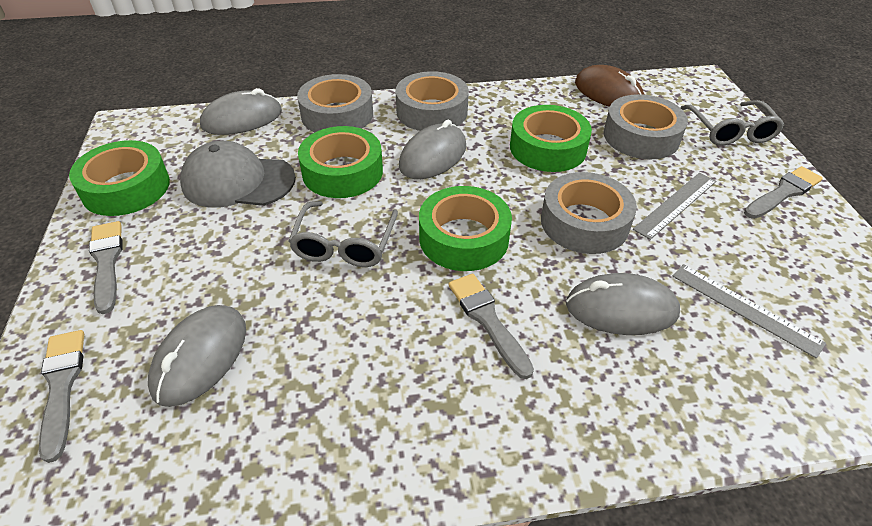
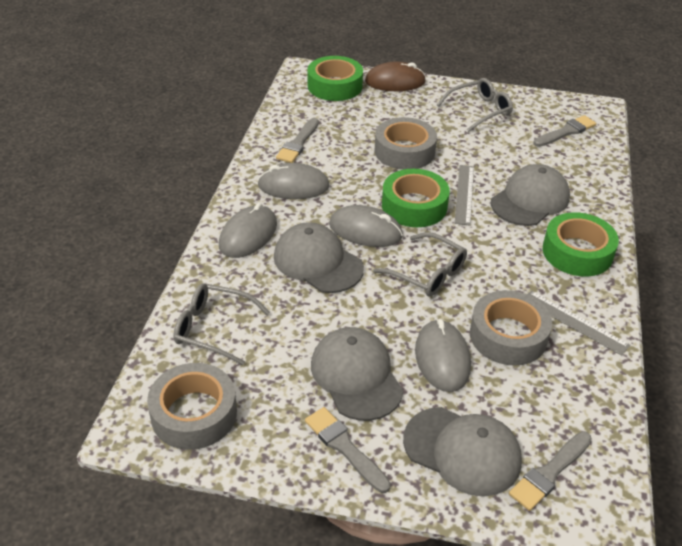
green tape: [69,140,170,216] [298,126,383,198] [419,186,512,271] [510,105,592,172] = 4 -> [307,56,363,101] [382,169,450,227] [543,212,619,277] = 3
grey cap: [180,141,296,208] = 1 -> [274,222,364,293] [311,327,403,421] [403,407,522,497] [491,164,570,226] = 4
grey glasses: [288,201,398,267] [680,100,784,146] = 2 -> [173,283,270,365] [373,232,467,297] [437,78,513,132] = 3
grey tape: [297,74,373,132] [395,71,469,131] [541,172,637,254] [604,94,688,159] = 4 -> [147,363,237,450] [375,117,437,170] [470,290,552,366] = 3

